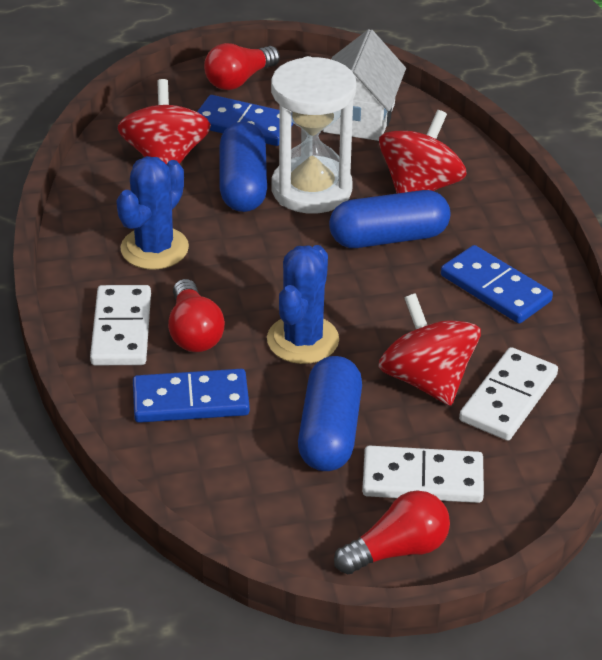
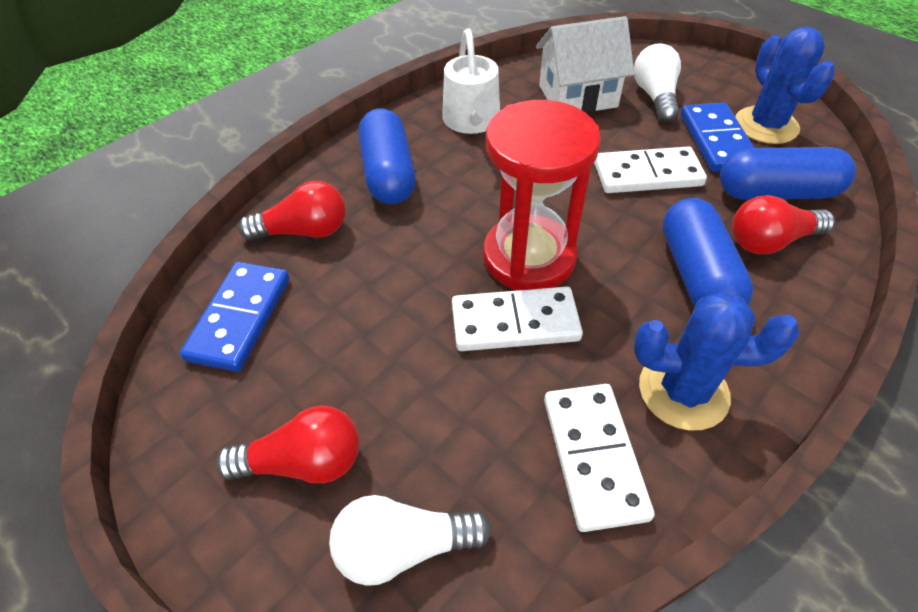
blue domino: [133,369,250,423] [197,95,294,146] [441,245,553,323] = 3 -> [180,262,290,372] [681,102,755,172] = 2
red hourglass: none = 0 -> [483,100,601,290] = 1
red spinning top: [117,79,211,164] [378,293,481,406] [379,110,467,193] = 3 -> none = 0
white hourglass: [271,56,356,214] = 1 -> none = 0
white light bulb: none = 0 -> [329,495,492,586] [634,43,681,122] = 2
white watering can: none = 0 -> [442,29,500,134] = 1

